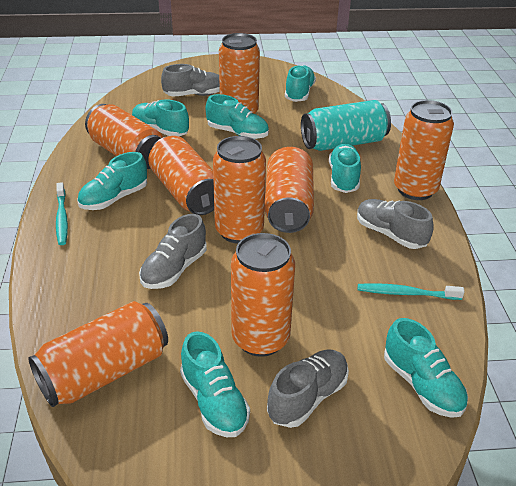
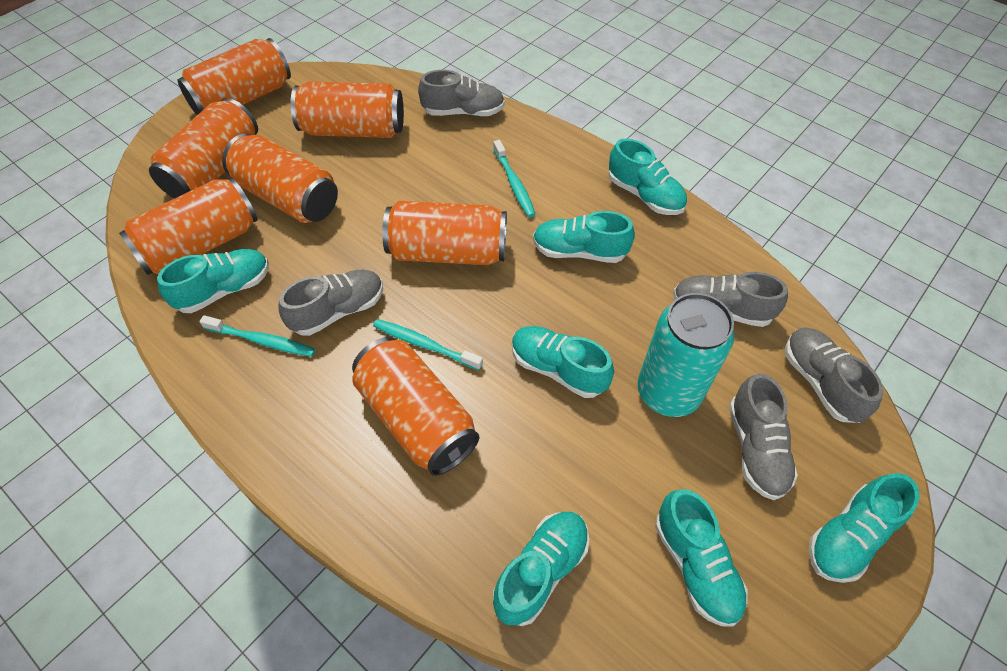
grey shoe: [139,214,207,289] [161,64,220,97] [267,349,349,428] [357,199,434,249] = 4 -> [278,270,383,336] [418,70,505,116] [673,272,788,327] [729,373,798,500] [785,328,884,423] = 5
orange can: [29,301,168,407] [85,104,163,169] [148,136,214,215] [213,136,266,244] [219,33,260,114] [231,233,295,357] [265,147,314,233] [394,100,454,200] = 8 -> [119,177,258,275] [149,98,258,199] [177,38,291,115] [222,133,338,223] [291,81,404,138] [352,337,479,476] [382,201,507,265] = 7
turquoise toothbrush: [56,182,68,245] [358,283,464,300] = 2 -> [199,315,316,357] [373,319,483,370] [493,140,536,217] = 3

